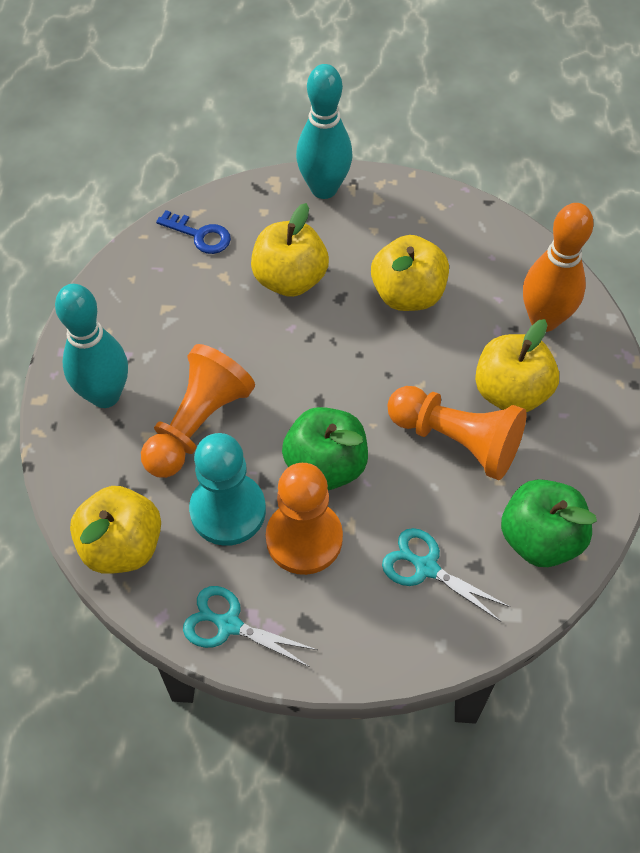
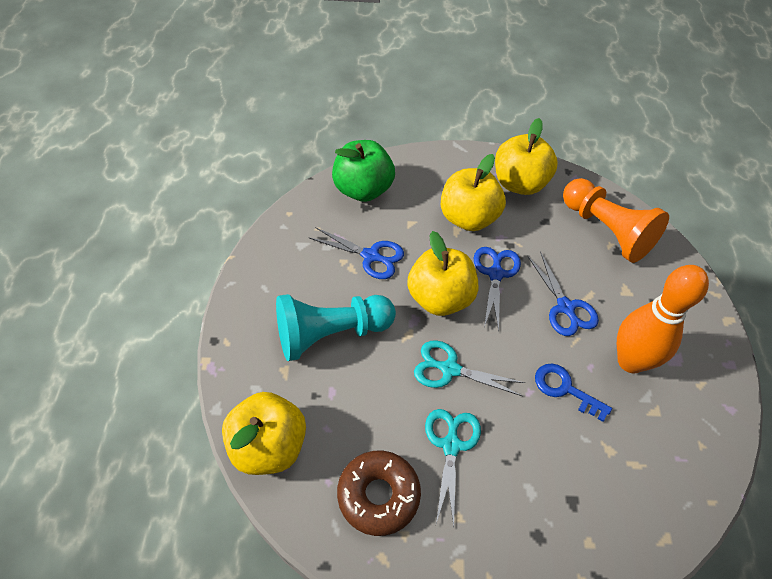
blue scissors: none = 0 -> [309,227,404,279] [473,247,521,331] [528,251,599,336] = 3
brown donut: none = 0 -> [337,451,421,536] = 1
green apple: [282,407,368,490] [501,479,597,567] = 2 -> [332,140,395,202] = 1
orange pawn: [141,344,255,478] [266,463,343,575] [387,386,527,480] = 3 -> [563,178,669,263] = 1
turquoise bowling pin: [55,284,128,408] [296,64,353,199] = 2 -> none = 0

